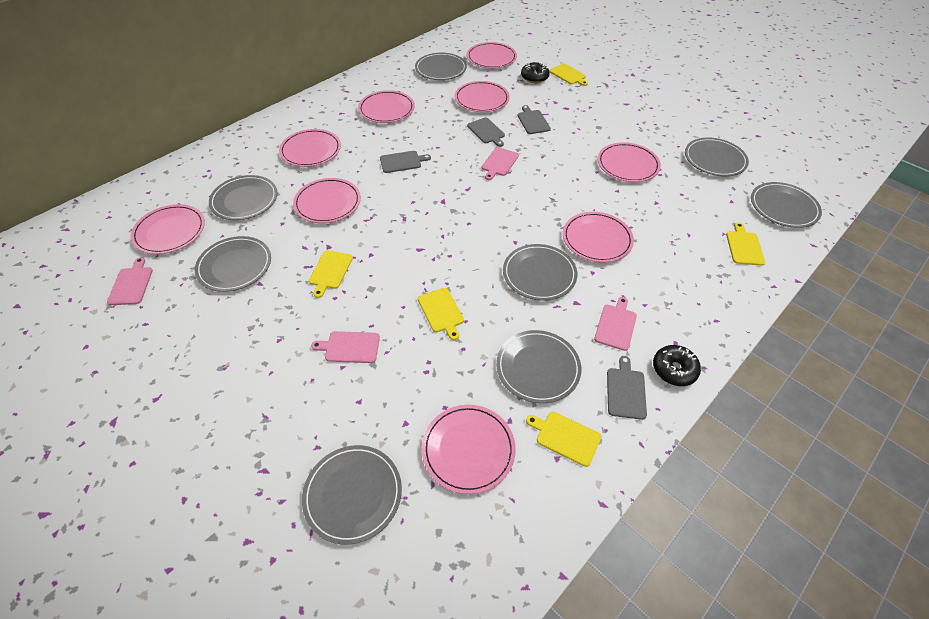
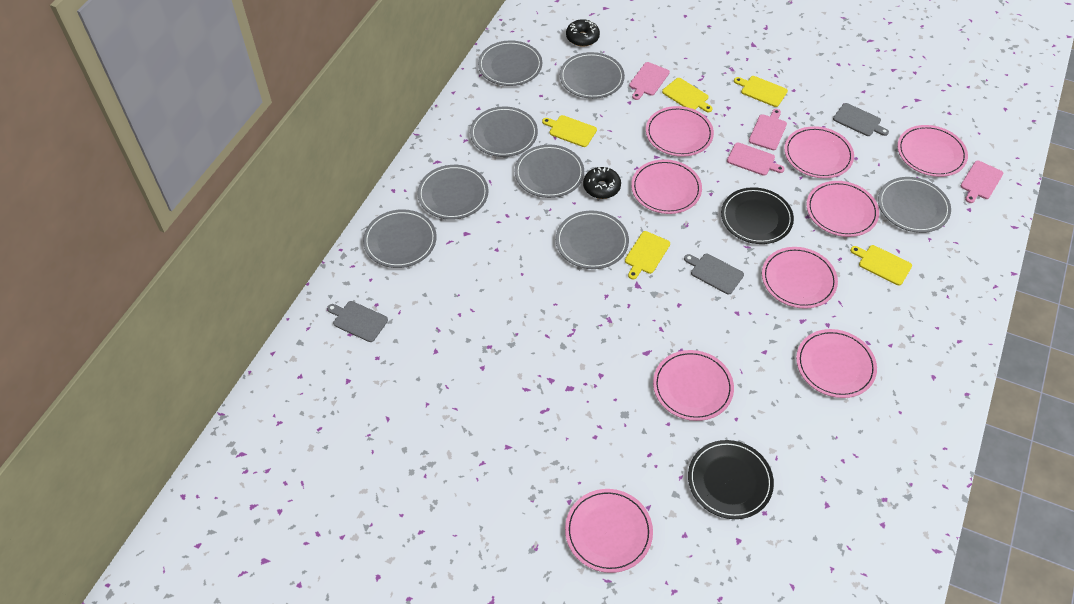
black plate: none = 0 -> [688,440,774,519] [721,187,794,244] = 2
grey cutting board: [380,151,431,173] [467,117,505,147] [517,105,551,134] [607,356,647,420] = 4 -> [327,301,388,342] [684,253,744,295] [833,103,889,136] = 3

